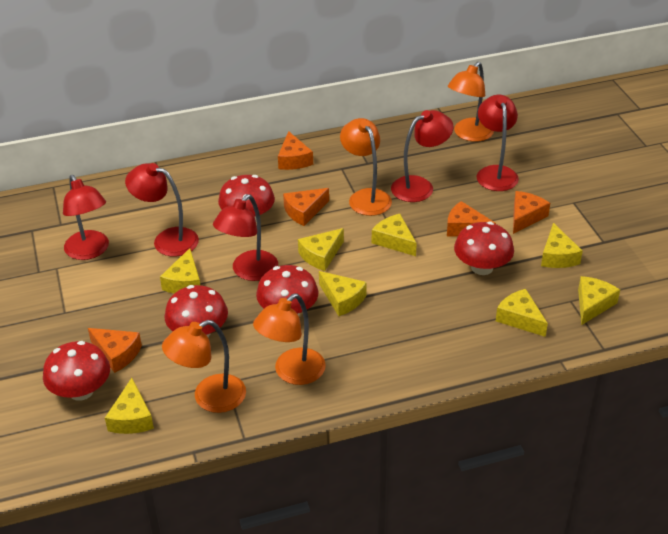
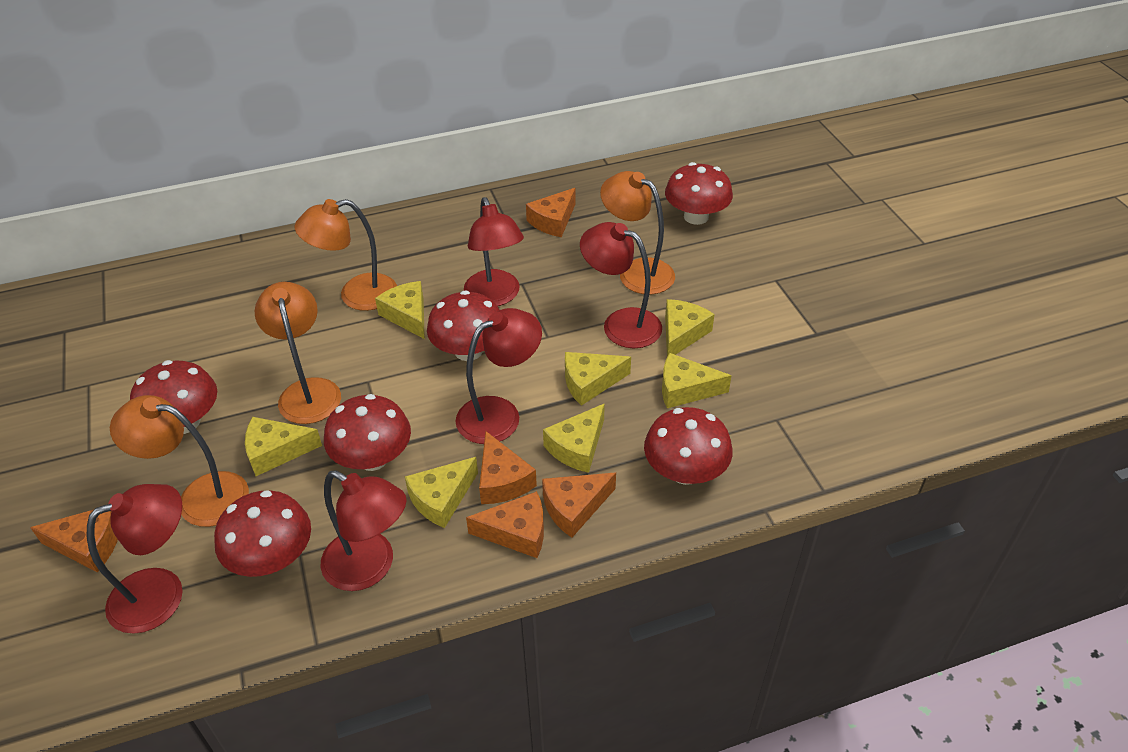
red mushroom: [43,341,110,401] [164,285,228,337] [218,175,275,222] [256,265,319,316] [454,222,514,275] = 5 -> [130,360,217,434] [214,490,311,577] [324,394,411,471] [427,290,499,361] [644,407,733,485] [665,162,733,225] = 6
yellow cheese: [105,378,154,434] [160,248,200,294] [298,228,344,271] [319,271,367,316] [372,214,417,256] [496,289,548,337] [541,223,583,268] [578,276,620,325] = 8 -> [245,417,322,476] [375,281,425,339] [405,457,478,528] [543,403,605,473] [565,352,631,406] [662,353,731,408] [665,299,715,357] = 7

